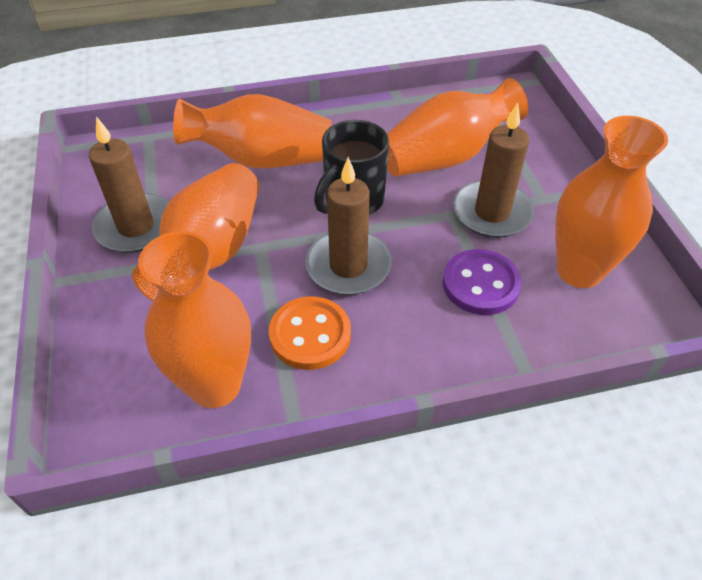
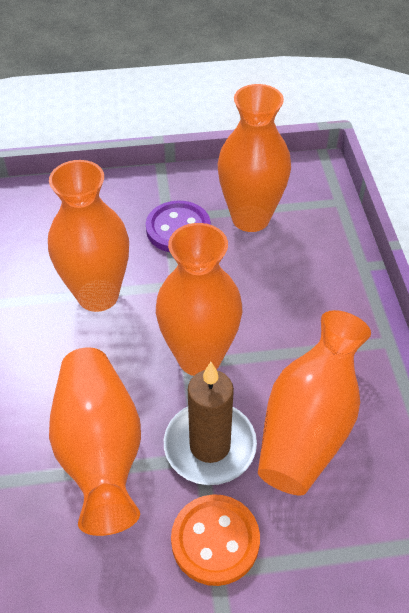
black mug: [314,120,389,215] = 1 -> none = 0
brown candle: [89,117,169,253] [305,157,392,295] [453,102,534,238] = 3 -> [164,362,257,485] = 1

